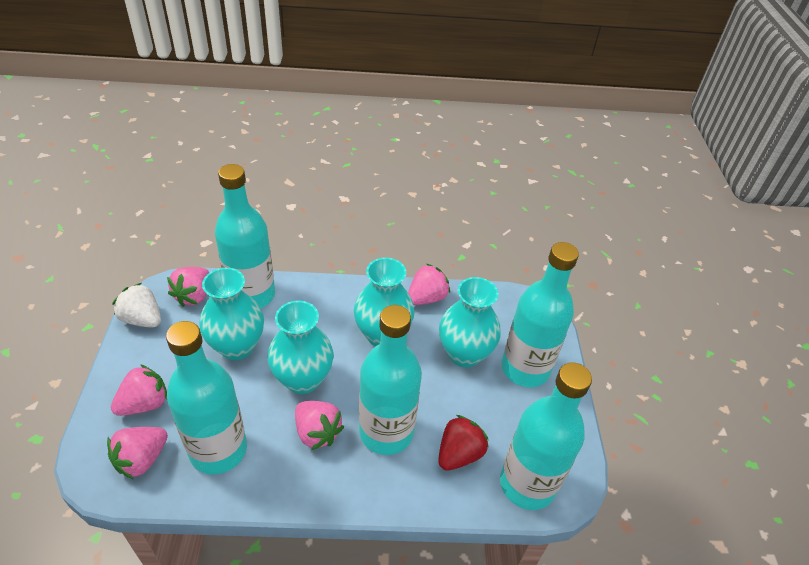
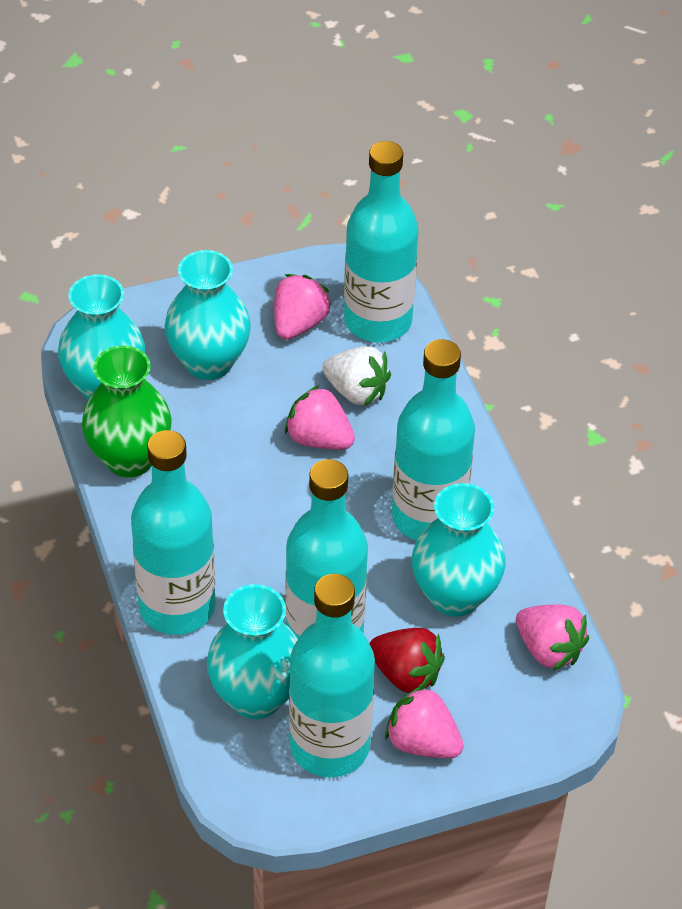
green vase: none = 0 -> [82,346,172,477] = 1
pink strawberry: [107,427,168,480] [111,364,167,416] [167,267,209,307] [295,401,344,450] [408,263,450,305] = 5 -> [274,274,332,340] [285,385,355,449] [385,685,464,758] [516,604,589,671] = 4

